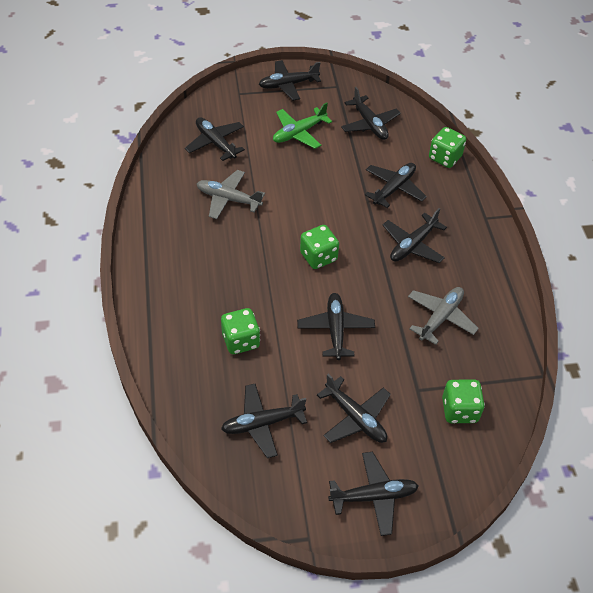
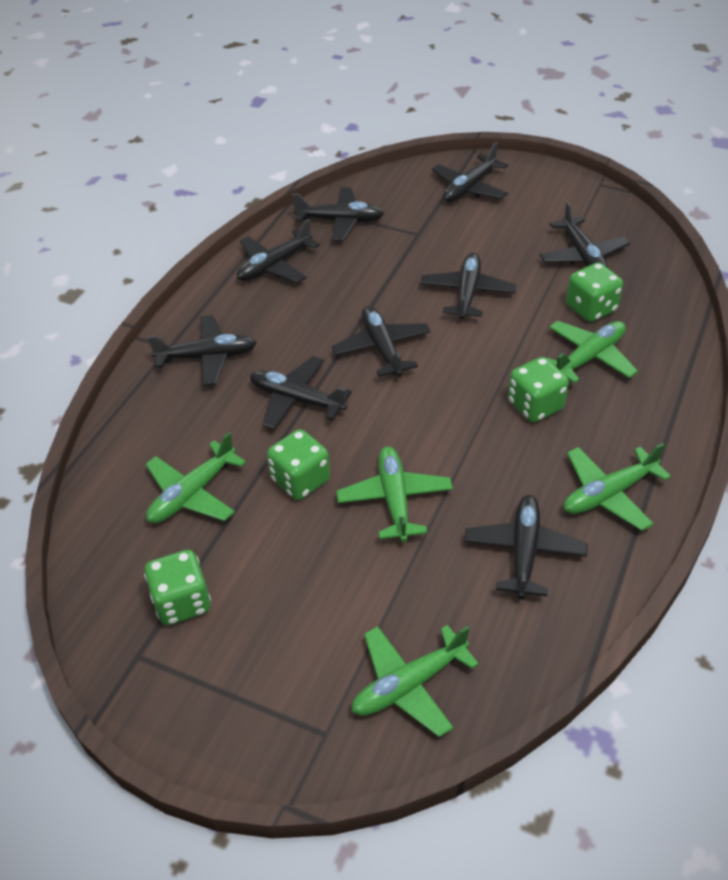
green plane: [273,103,332,149] = 1 -> [145,432,246,523] [336,447,453,542] [352,625,479,737] [547,321,638,383] [564,443,671,531] = 5
grey plane: [197,170,265,219] [408,287,479,345] = 2 -> none = 0

